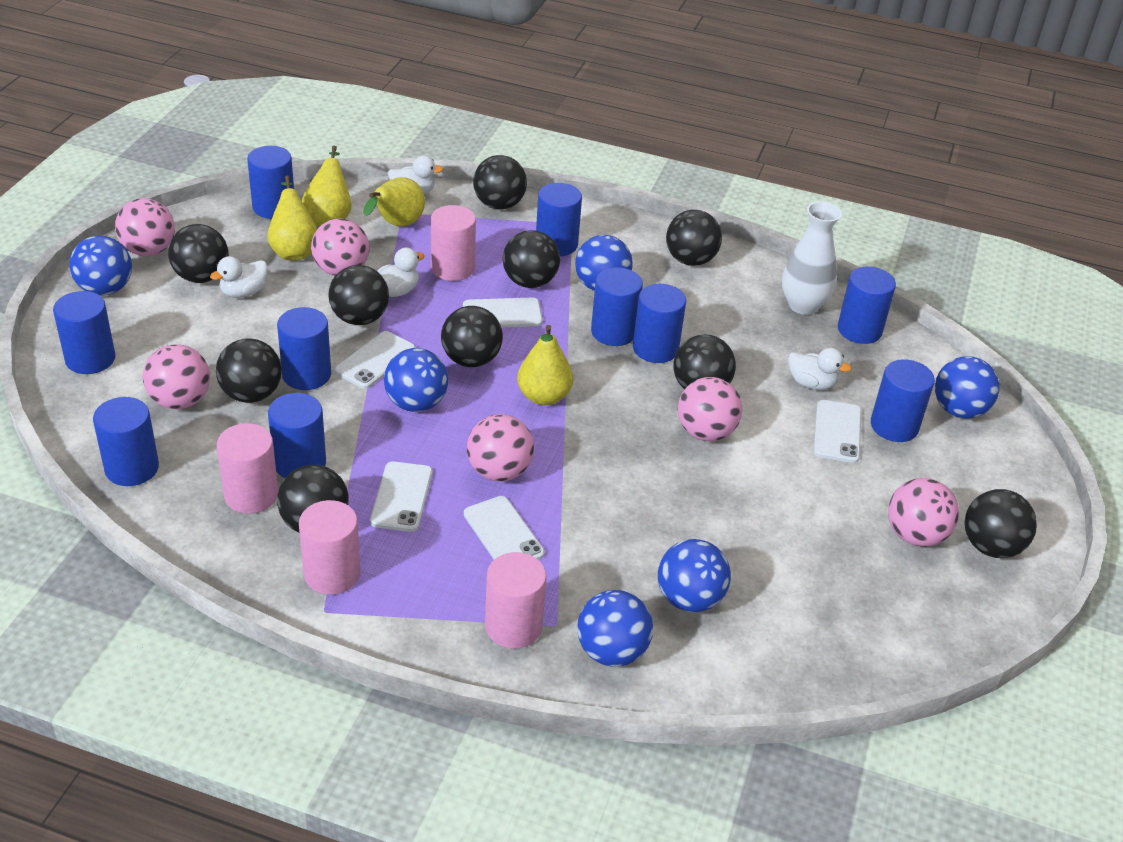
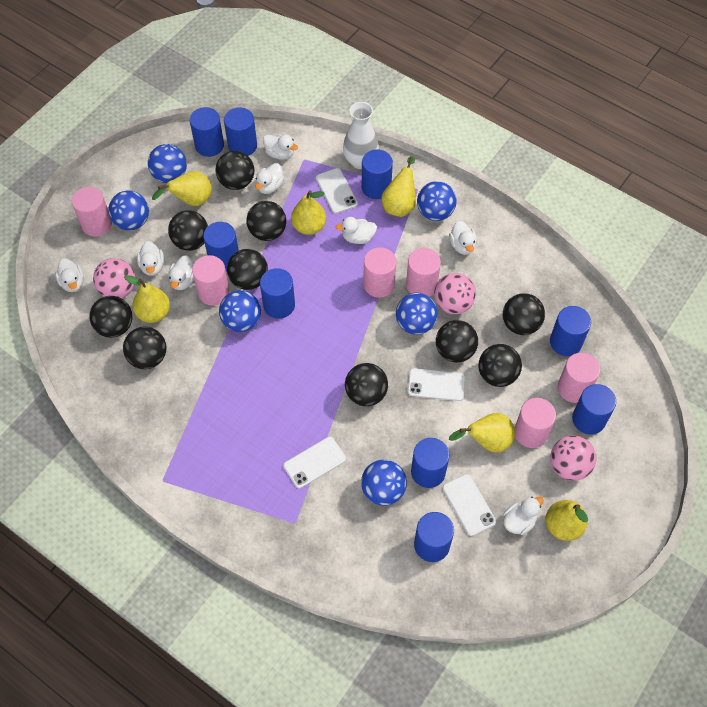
blue cylinder: [53,291,116,374] [93,397,159,486] [247,146,294,219] [268,393,326,478] [277,307,331,390] [536,183,582,256] [591,267,643,346] [633,284,686,363] [838,267,896,344] [871,359,935,442] = 10 -> [190,107,224,157] [203,222,239,271] [224,107,257,156] [260,268,295,319] [362,150,393,199] [411,438,449,488] [414,512,454,562] [550,306,591,356] [572,384,616,435] = 9
pink ball: [115,198,175,256] [143,344,210,409] [311,219,369,276] [467,414,534,481] [678,377,742,441] [888,478,959,547] = 6 -> [93,258,135,298] [434,273,476,314] [550,436,596,481] = 3
pink cylinder: [217,423,278,514] [299,500,360,595] [431,205,476,281] [485,552,547,648] = 4 -> [72,187,112,236] [192,255,230,306] [363,247,396,298] [406,248,441,296] [515,398,556,448] [558,352,600,403] = 6
white duck: [210,256,268,298] [377,247,424,297] [388,156,444,194] [788,348,852,390] = 4 -> [55,259,84,292] [137,241,164,276] [168,255,194,290] [255,163,284,194] [263,135,298,160] [336,217,377,244] [449,221,477,255] [503,497,544,535] = 8
white phone: [335,331,416,389] [370,461,433,532] [463,298,543,327] [464,496,545,560] [813,400,862,463] = 5 -> [283,437,346,488] [316,168,358,214] [408,368,465,401] [442,474,496,536] = 4
yellow pear: [267,176,317,260] [302,146,351,226] [363,177,425,227] [517,325,573,405] = 4 -> [124,275,170,323] [152,171,212,206] [291,190,326,235] [381,157,416,217] [449,413,515,453] [546,500,588,541] = 6

